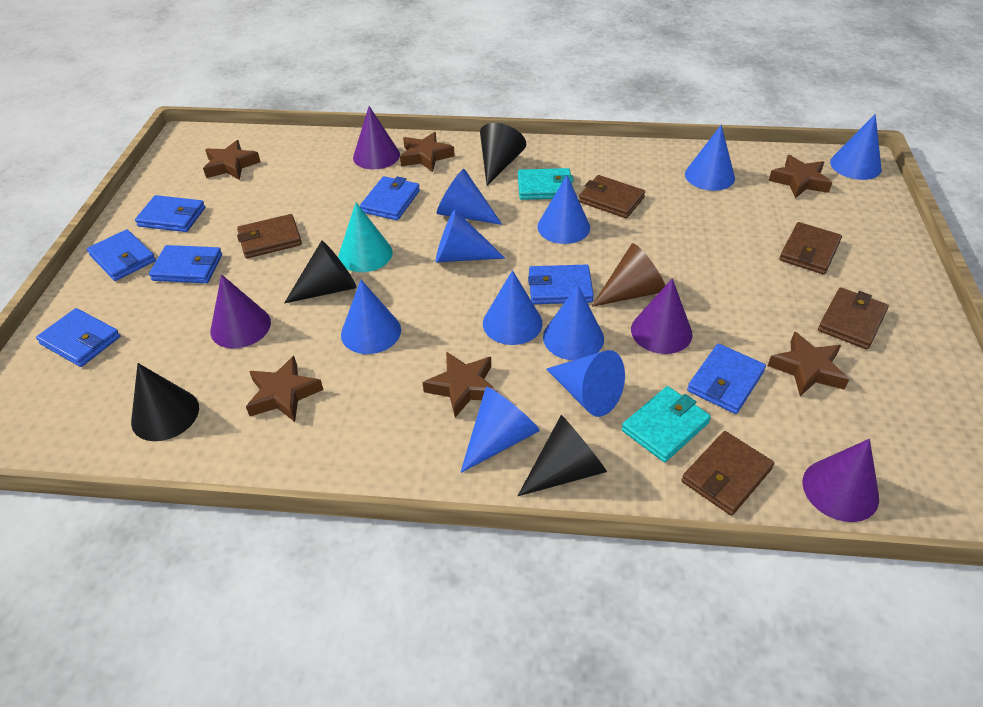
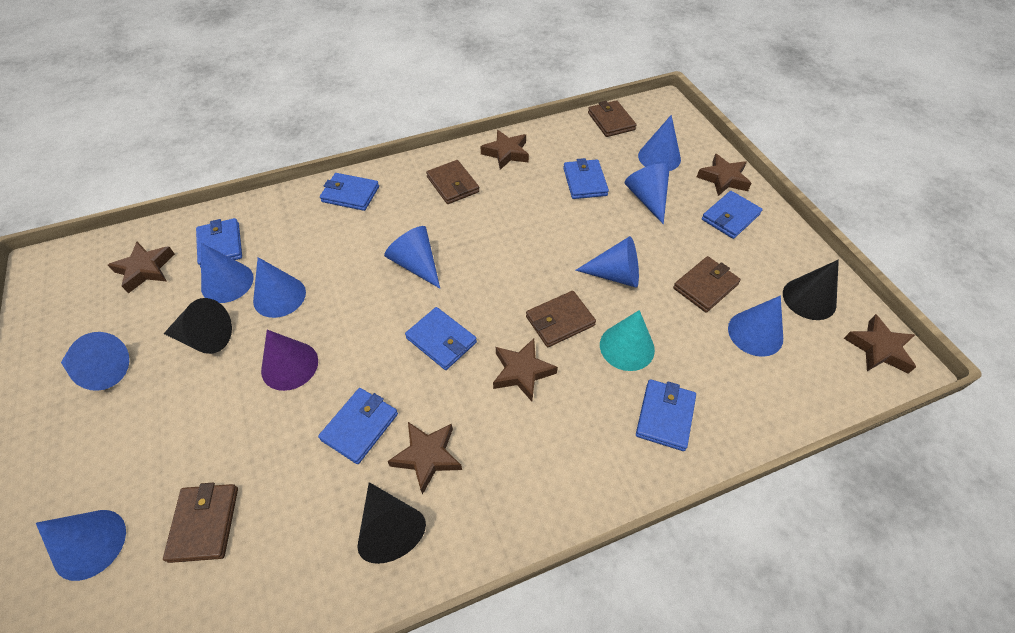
black cone: [131,363,199,441] [284,241,357,303] [480,123,526,186] [518,415,607,496] = 4 -> [163,298,232,354] [357,482,426,564] [783,260,839,320] = 3
blue cone: [341,280,401,354] [436,209,505,262] [437,169,502,225] [460,387,540,473] [483,270,542,345] [537,175,590,244] [543,285,604,360] [546,350,625,417] [685,125,735,191] [830,114,882,180] = 10 -> [36,510,126,581] [61,332,129,391] [201,243,254,303] [253,257,306,318] [384,226,440,289] [576,236,639,288] [625,163,670,224] [638,115,681,171] [728,296,783,357] = 9
brown cone: [592,243,665,307] = 1 -> none = 0
purple cone: [210,274,271,348] [353,106,400,169] [631,278,692,354] [802,439,879,522] = 4 -> [261,330,318,391] = 1
turquoise wallet: [518,168,574,200] [622,386,711,462] = 2 -> none = 0

